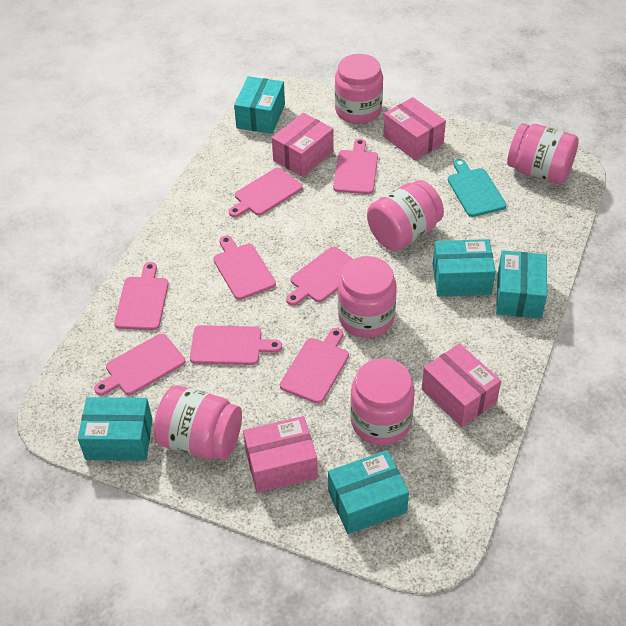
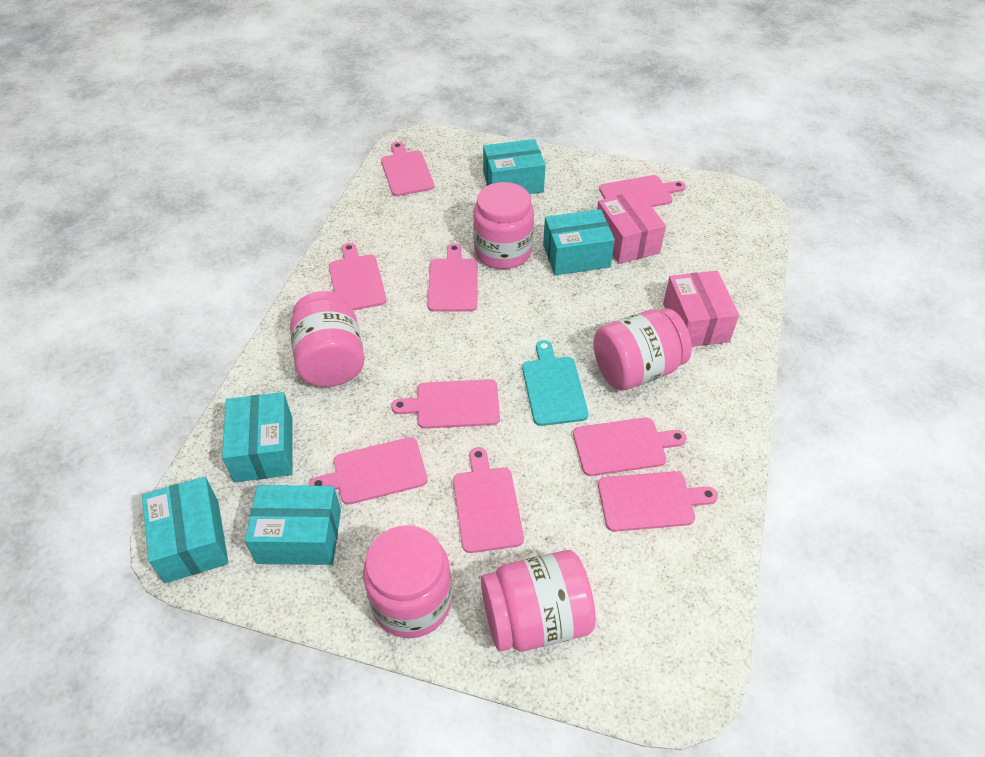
pink box: [243,416,318,493] [272,113,334,177] [383,97,446,161] [422,343,501,427] = 4 -> [597,191,666,264] [663,271,739,347] = 2
pink cutting board: [94,334,185,396] [114,262,169,330] [190,325,282,365] [213,235,276,300] [229,168,303,217] [280,328,349,404] [286,247,353,306] [333,139,378,194] = 8 -> [309,437,427,505] [329,243,387,310] [381,142,434,196] [391,379,500,429] [428,243,478,312] [453,447,524,553] [573,418,687,476] [598,471,718,532] [599,175,686,207] = 9
pink jar: [153,385,242,460] [335,54,383,124] [338,256,397,338] [350,358,415,445] [367,180,444,251] [507,123,579,184] = 6 -> [290,291,365,387] [363,525,452,638] [473,182,534,269] [481,550,596,652] [594,308,692,391] = 5

